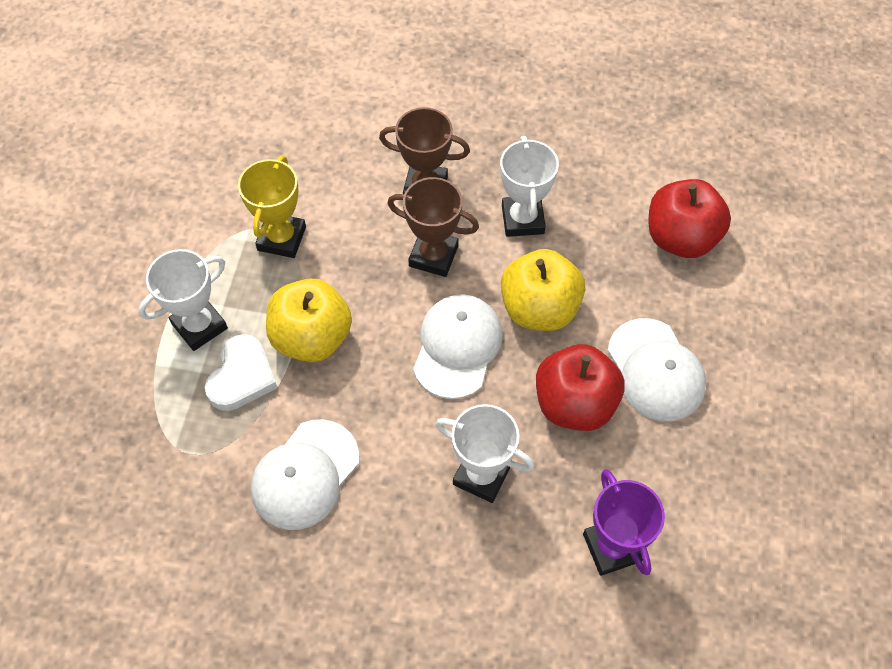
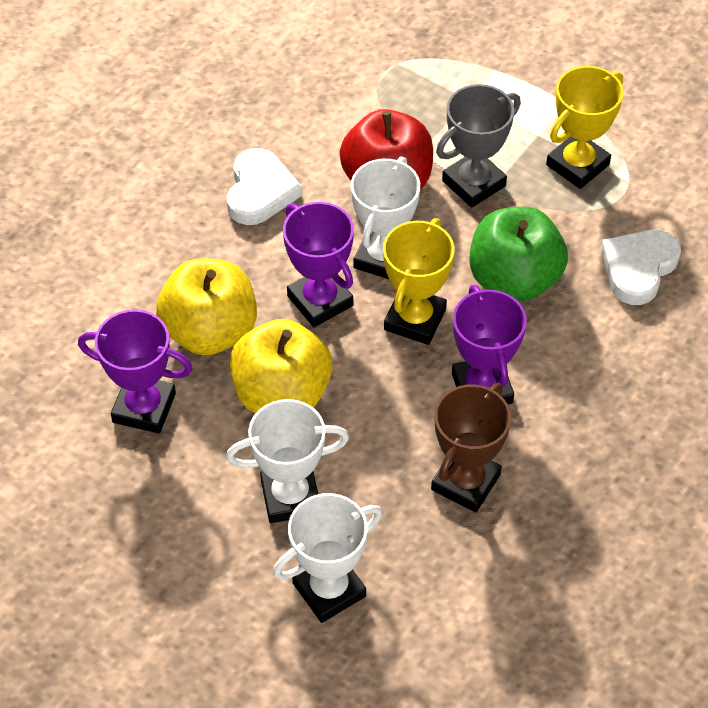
brown trophy: [379,107,470,194] [387,177,479,277] = 2 -> [431,383,511,513] = 1
green apple: none = 0 -> [470,207,568,302] = 1
grey trophy: none = 0 -> [436,84,521,208] = 1
purple trophy: [583,469,665,576] = 1 -> [78,309,193,433] [283,202,354,327] [452,284,527,404] = 3
red apple: [536,344,625,431] [649,179,731,258] = 2 -> [339,109,433,189] = 1
white cap: [251,419,359,530] [413,294,503,399] [607,318,706,421] = 3 -> none = 0
white heart: [205,334,277,411] = 1 -> [227,148,302,225] [601,229,681,305] = 2
yellow trophy: [238,156,306,258] = 1 -> [383,218,454,345] [546,66,623,189] = 2

